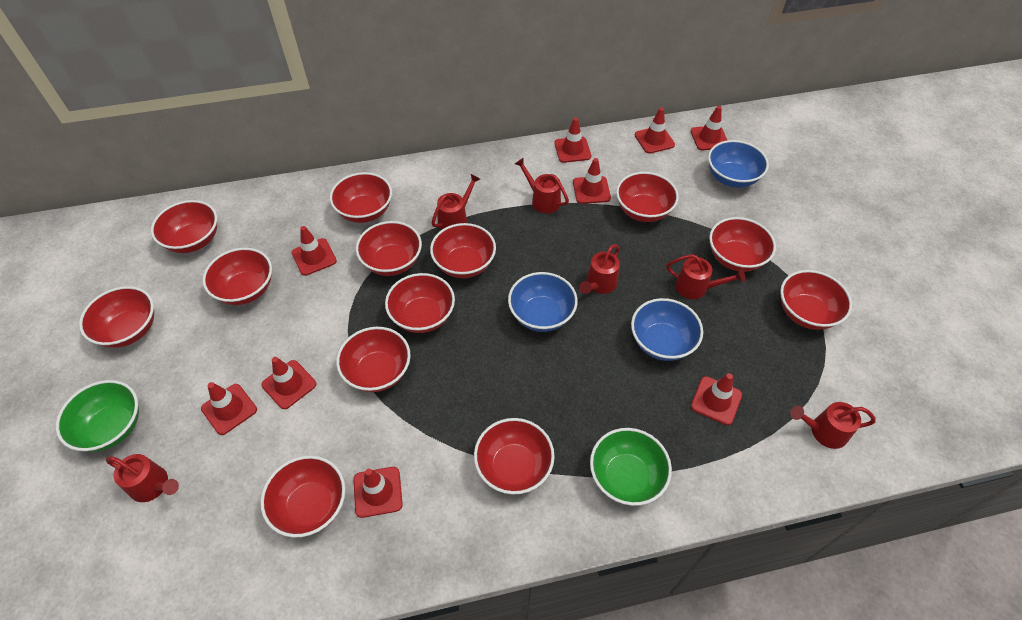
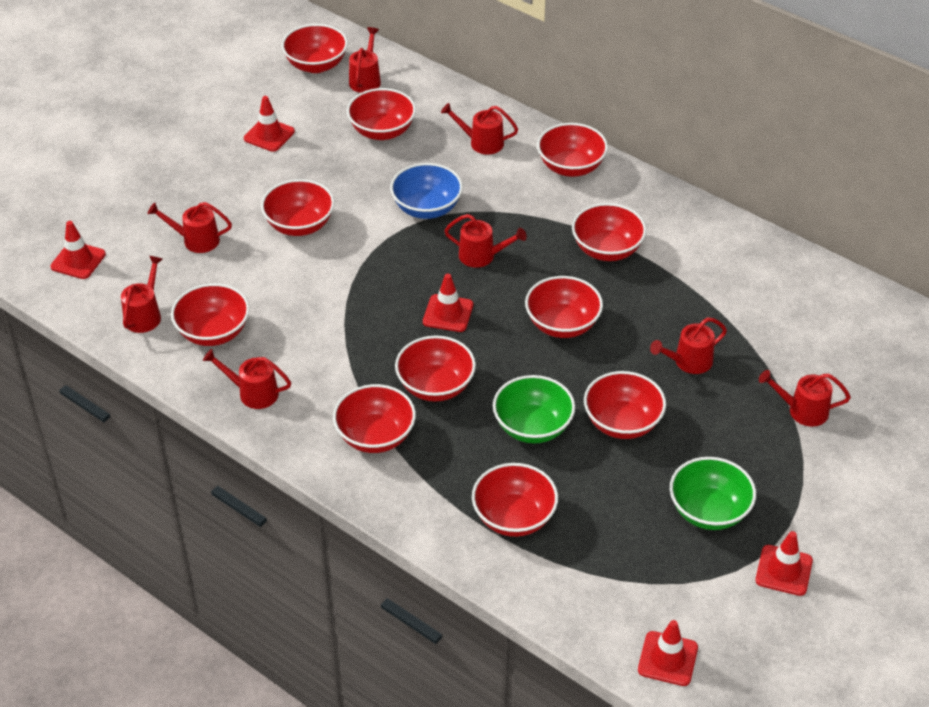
blue bowl: [508,272,578,332] [631,298,703,361] [708,140,769,188] = 3 -> [390,163,463,219] = 1
red bowl: [79,286,154,348] [151,200,217,253] [202,248,272,305] [261,456,345,538] [330,172,392,223] [336,327,411,392] [356,221,422,276] [385,273,455,333] [430,223,496,278] [474,418,555,495] [616,172,679,222] [709,217,776,272] [780,270,852,330] = 13 -> [171,283,250,346] [261,179,334,236] [282,24,348,73] [333,384,416,453] [347,88,416,140] [395,336,476,402] [472,463,558,537] [525,276,603,338] [537,123,608,177] [572,203,646,261] [584,371,666,439] = 11
red traffic cone: [201,382,257,435] [261,357,317,409] [292,226,337,276] [354,467,403,518] [554,117,591,163] [573,158,611,204] [635,108,675,154] [691,106,727,150] [691,373,742,425] = 9 -> [50,221,106,279] [244,96,295,152] [423,274,473,332] [638,620,698,686] [755,531,813,596] = 5
red watering can: [106,454,179,502] [431,174,480,230] [515,157,569,213] [579,244,620,294] [666,254,745,299] [790,402,876,449] = 6 -> [121,256,162,333] [147,202,232,253] [203,349,291,409] [349,27,381,93] [441,103,518,155] [444,214,527,268] [650,317,727,374] [759,370,851,427] = 8

